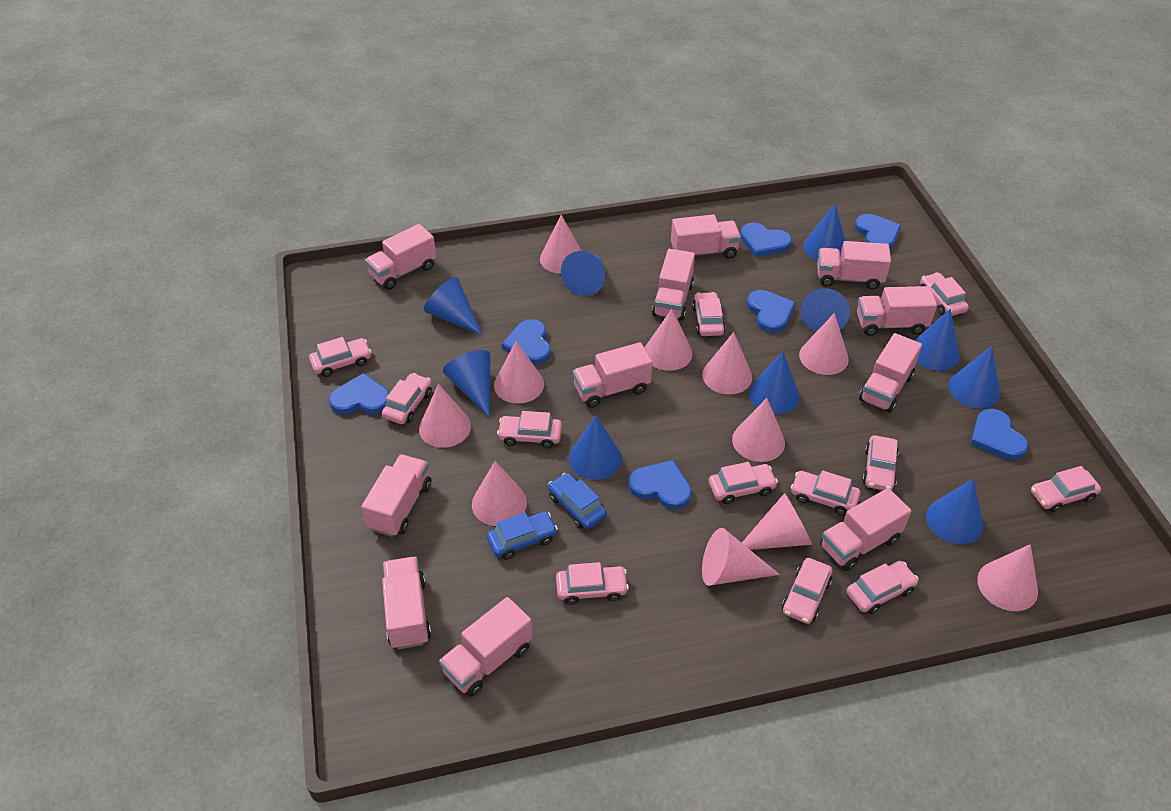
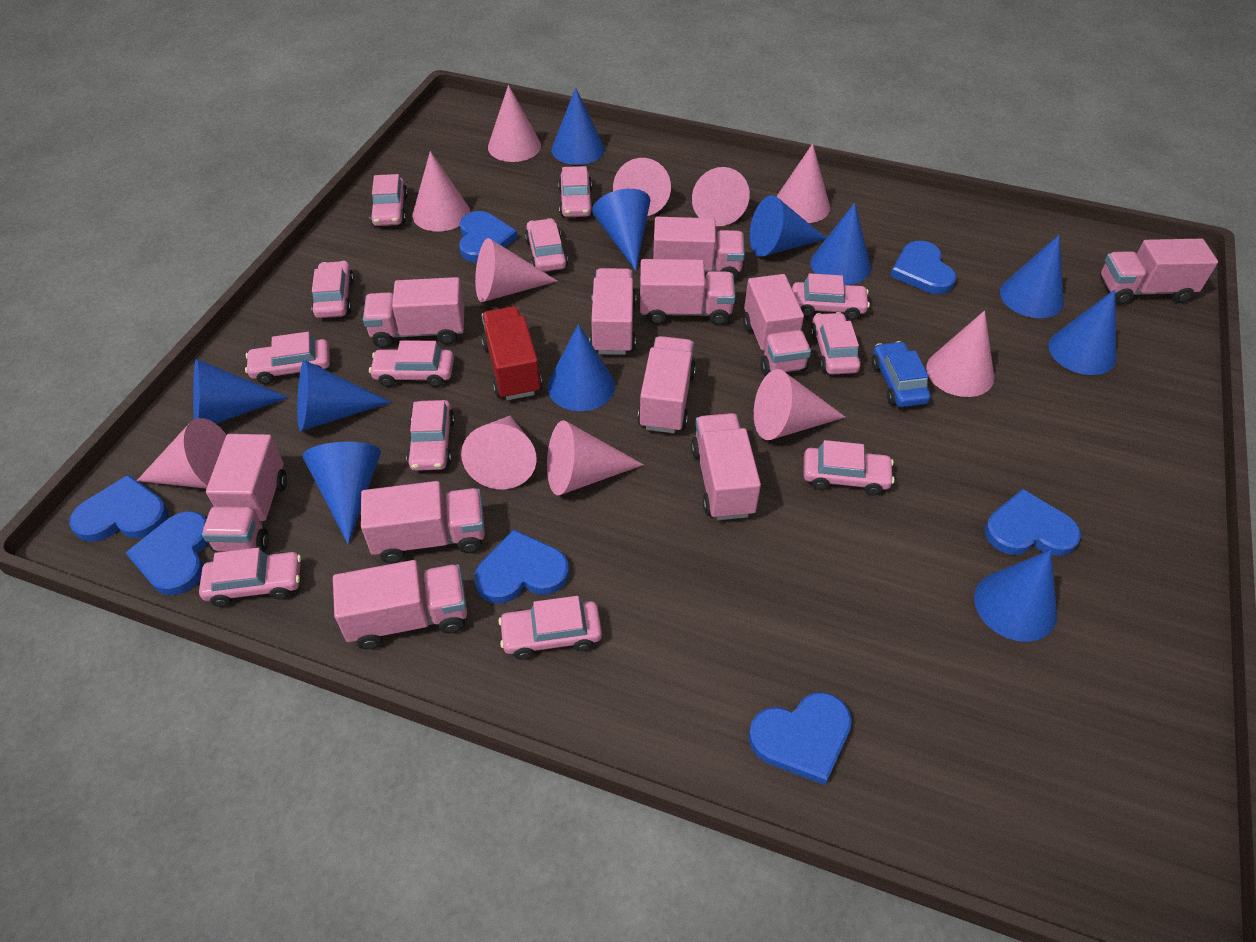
blue car: [486,511,558,560] [548,473,607,529] = 2 -> [872,341,931,407] = 1
blue cone: [424,277,482,335] [443,350,490,418] [561,251,605,296] [569,415,622,480] [749,351,800,414] [801,288,850,332] [803,204,846,261] [914,309,960,371] [926,478,983,544] [948,346,1000,409] = 10 -> [193,359,289,423] [297,360,391,431] [303,442,381,545] [547,324,615,411] [552,88,605,165] [592,189,650,271] [750,195,826,257] [810,203,871,285] [974,550,1057,642] [1000,235,1064,318] [1048,289,1116,375] = 11
red truck: none = 0 -> [481,306,542,400] = 1

